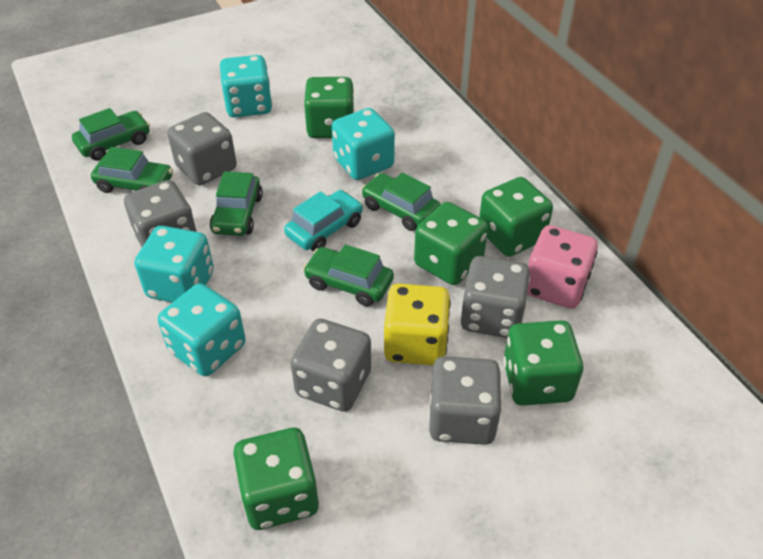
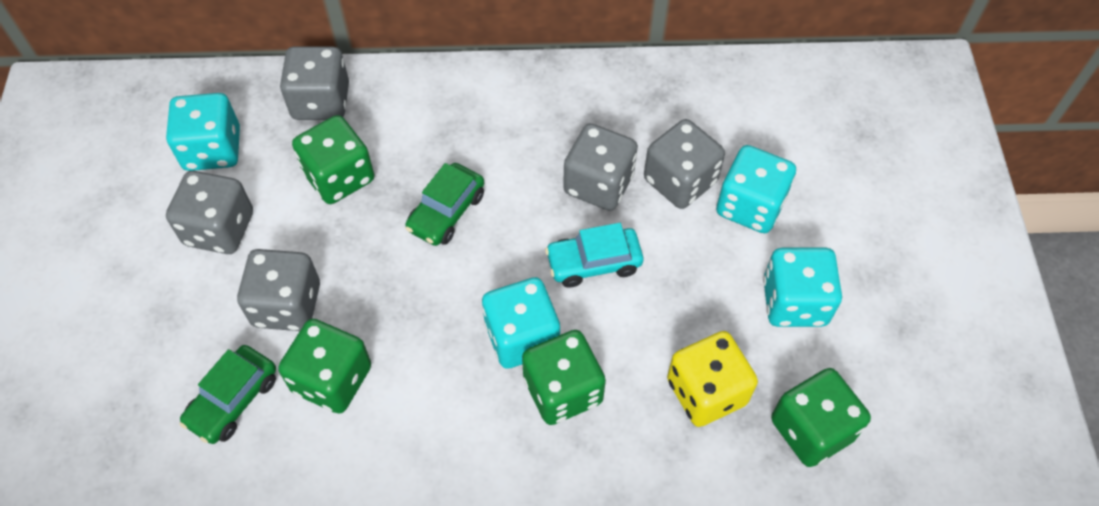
green car: [72,108,150,161] [91,147,173,193] [210,171,263,236] [303,244,394,306] [361,172,441,231] = 5 -> [180,345,276,444] [405,163,484,246] = 2
green dice: [233,428,319,530] [304,77,354,138] [414,202,488,285] [479,177,553,257] [503,320,583,406] = 5 -> [278,319,371,414] [292,115,374,204] [522,330,606,425] [771,368,871,467] = 4
pink dice: [527,225,598,309] = 1 -> none = 0

